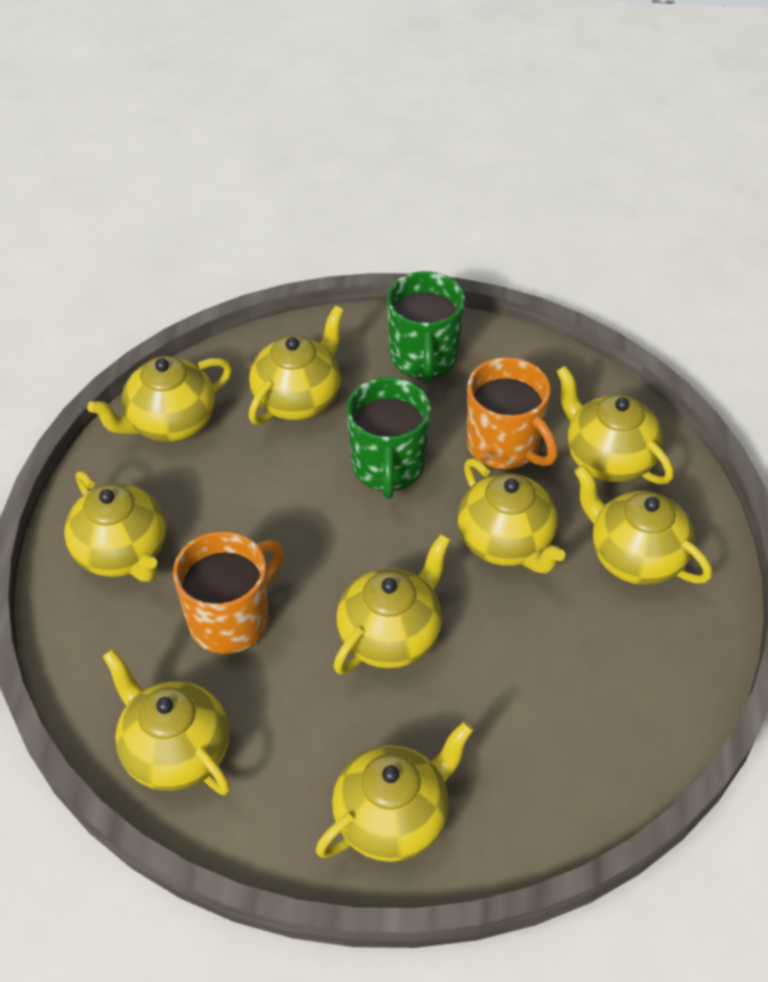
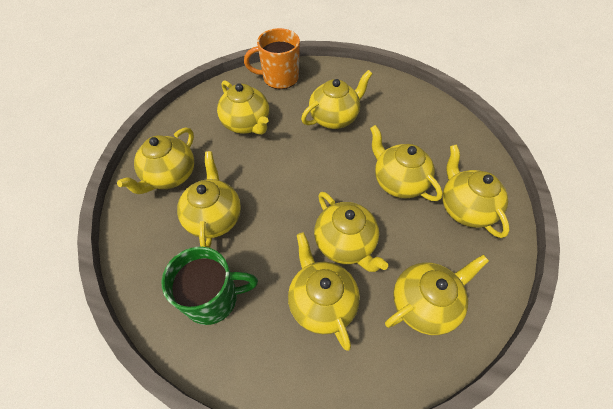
green mug: [346,377,431,499] [387,271,465,383] = 2 -> [161,247,258,325] = 1
orange mug: [173,531,284,654] [467,357,558,470] = 2 -> [244,28,300,89] = 1

